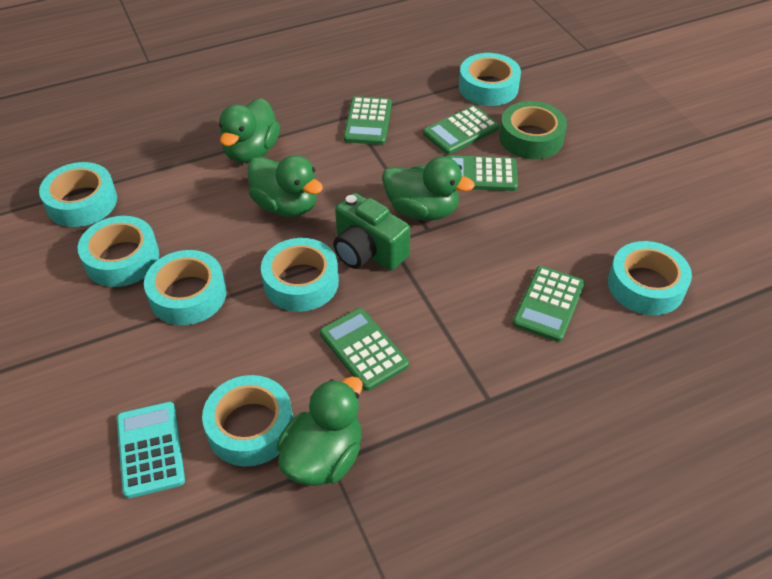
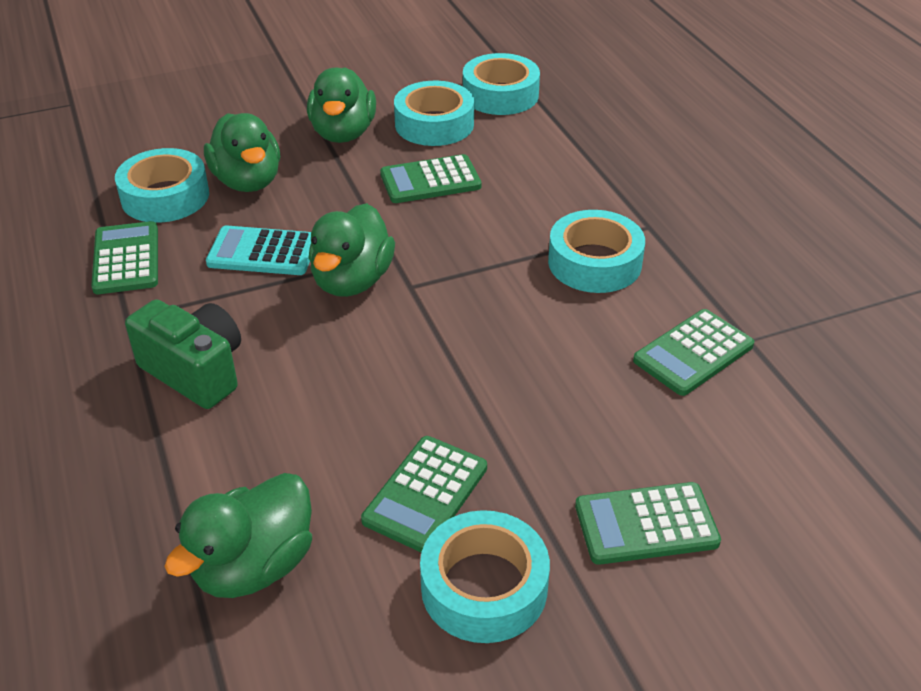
green tape: [499,101,567,159] = 1 -> none = 0
turquoise tape: [39,162,117,227] [78,216,159,287] [144,250,226,325] [202,375,293,467] [261,238,339,312] [459,53,521,106] [608,241,692,315] = 7 -> [115,148,209,223] [394,81,474,146] [420,510,550,643] [463,53,540,115] [548,210,645,293] = 5

